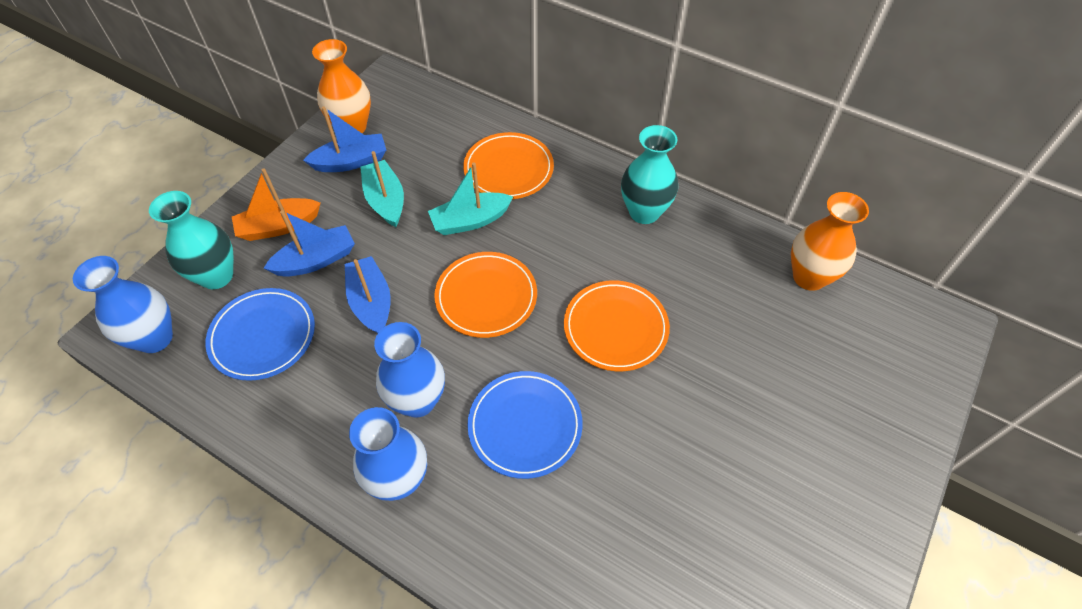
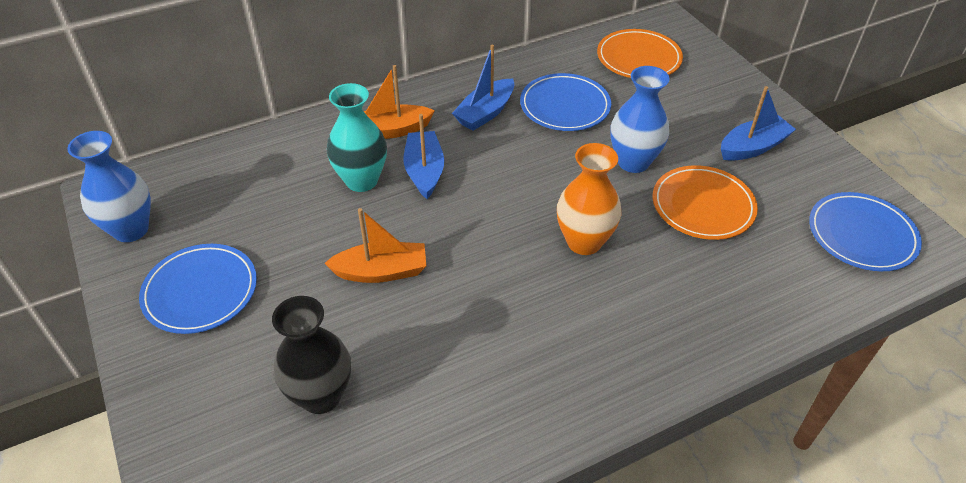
black vase: none = 0 -> [272,296,351,414] = 1
blue plate: [206,288,315,381] [468,371,583,479] = 2 -> [139,244,257,334] [520,73,611,131] [809,192,922,271] = 3
blue vase: [73,256,173,353] [349,407,427,501] [374,322,445,418] = 3 -> [67,131,151,242] [610,66,669,173] = 2
orange boat: [232,168,321,241] = 1 -> [324,208,426,283] [364,65,435,139] = 2
orange plate: [434,252,537,338] [463,132,554,199] [564,280,670,371] = 3 -> [597,29,683,78] [653,165,758,240] = 2
orange vase: [312,39,371,133] [791,192,869,291] = 2 -> [557,143,621,255] = 1
turquoise boat: [360,151,404,227] [428,162,513,235] = 2 -> none = 0
turquoise vase: [149,191,234,289] [621,125,678,224] = 2 -> [327,83,387,192] = 1

